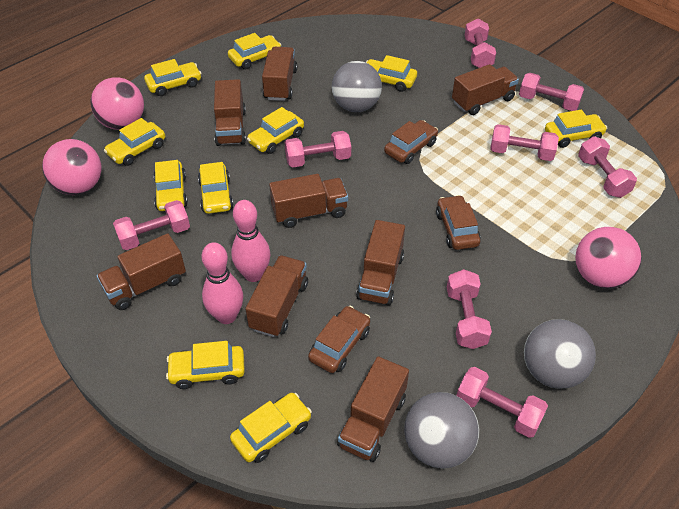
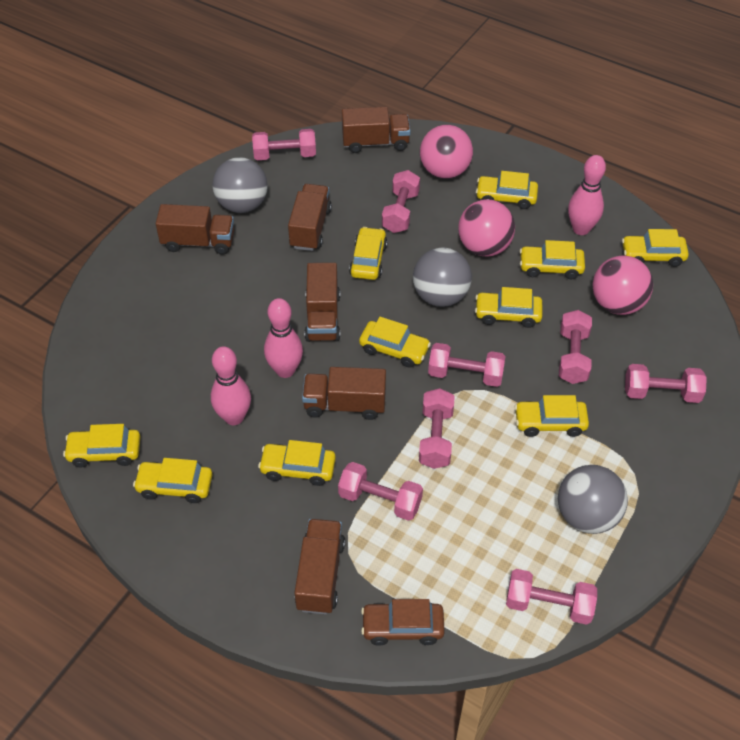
brown car: [308,306,370,373] [384,120,438,164] [436,195,481,250] = 3 -> [361,599,445,646] = 1
brown truck: [97,233,186,310] [214,79,246,146] [245,255,308,337] [262,47,297,101] [269,174,348,228] [337,357,409,462] [356,220,405,305] [452,64,519,115] = 8 -> [156,204,234,255] [288,184,332,251] [294,519,345,614] [302,367,386,420] [305,263,340,342] [342,107,410,153] = 6
pink bowling pin: [202,242,243,324] [231,200,270,282] = 2 -> [211,346,251,425] [264,298,303,378] [568,155,606,235] = 3

